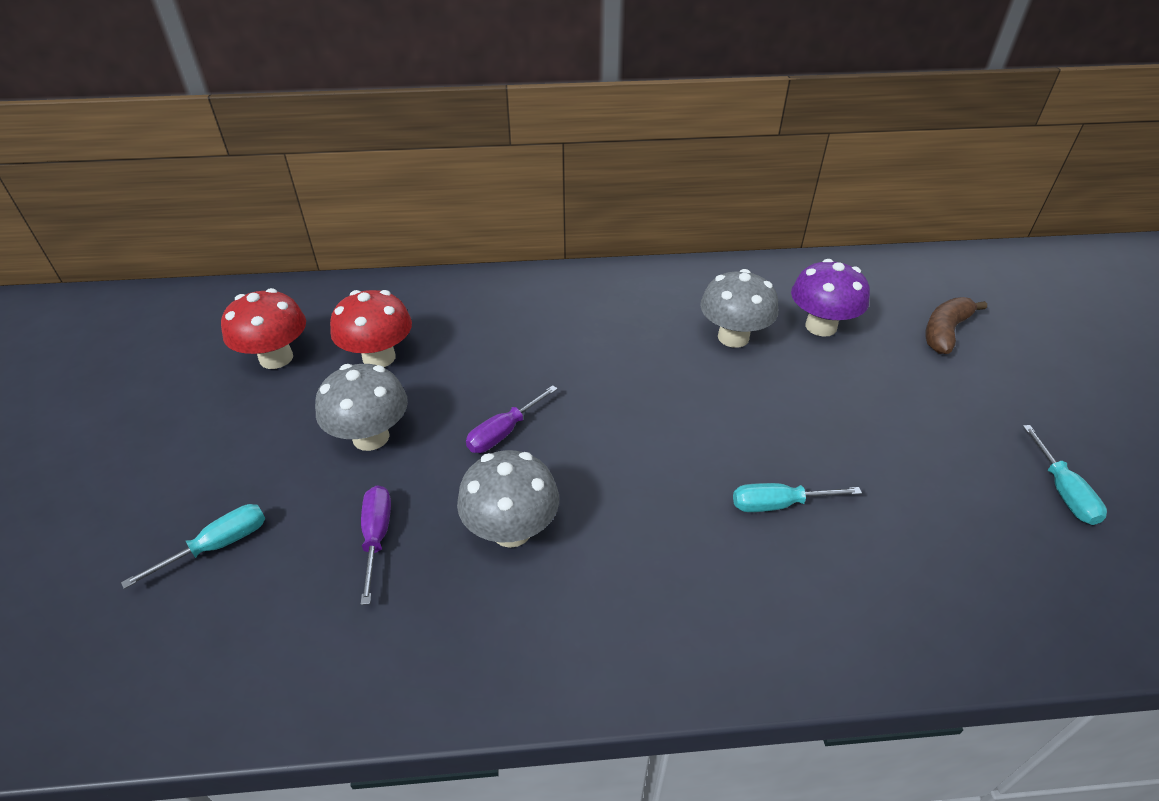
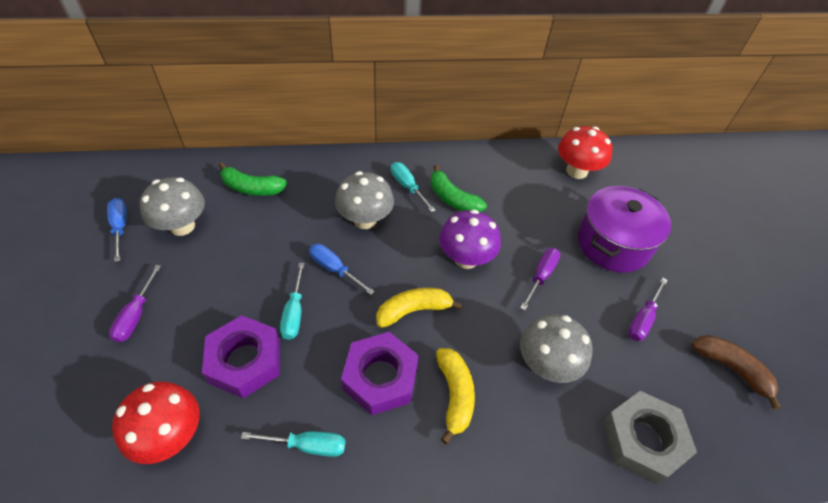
blue screwdriver: none = 0 -> [107,198,127,262] [309,244,375,295] = 2
green banana: none = 0 -> [219,162,287,196] [431,165,487,212] = 2
grey nut: none = 0 -> [603,391,697,484] = 1
purple nut: none = 0 -> [202,315,280,398] [341,332,419,415] = 2
purple pot: none = 0 -> [577,186,671,273] = 1
purple screwdriver: [361,485,391,605] [466,385,558,453] = 2 -> [109,265,161,342] [520,248,560,310] [628,278,668,341] = 3
yellow banana: none = 0 -> [376,288,463,328] [436,348,475,444] = 2

